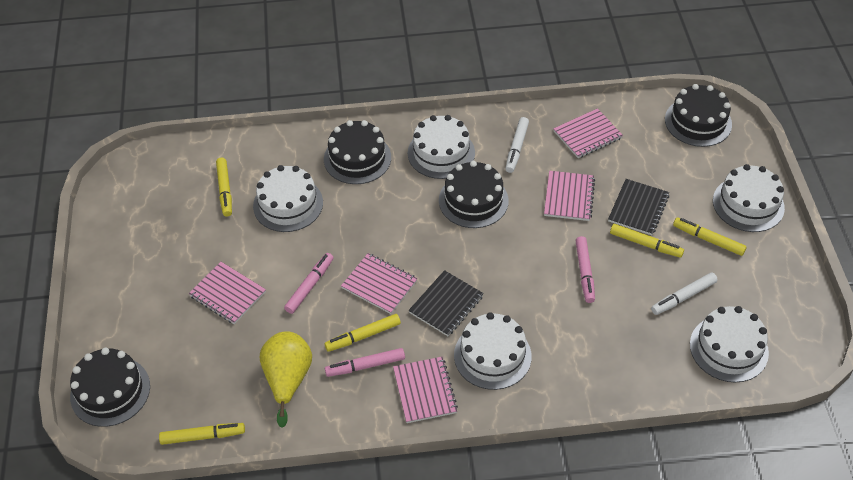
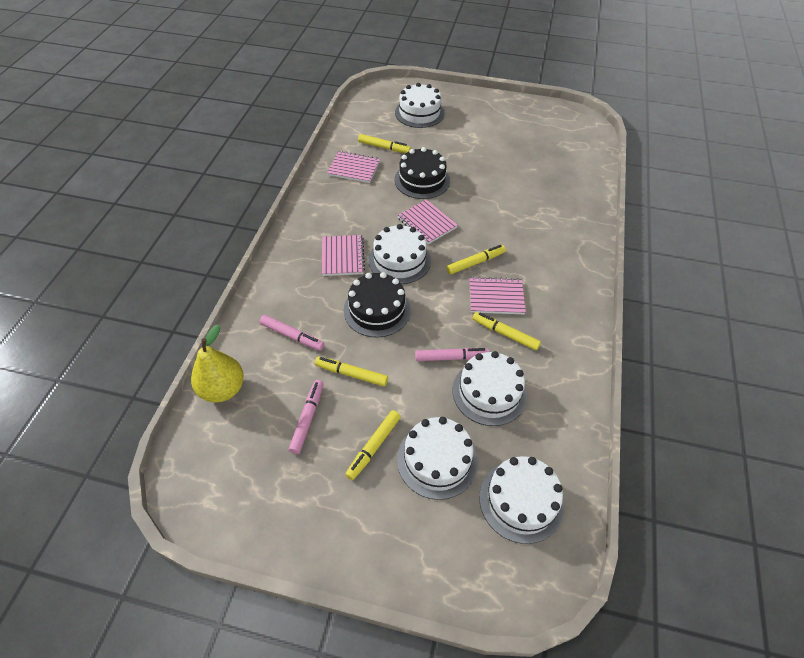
black cake: [70,348,150,427] [324,120,391,184] [439,161,509,228] [665,84,732,147] = 4 -> [344,272,411,337] [395,147,450,199] = 2
black notebook: [408,270,484,336] [608,179,669,235] = 2 -> none = 0
pink notebook: [189,262,266,324] [341,253,418,314] [393,357,458,423] [544,171,595,221] [553,108,623,158] = 5 -> [322,235,365,276] [327,151,380,183] [397,199,458,244] [469,277,526,314] = 4
white marker: [505,117,529,173] [651,272,718,315] = 2 -> none = 0

